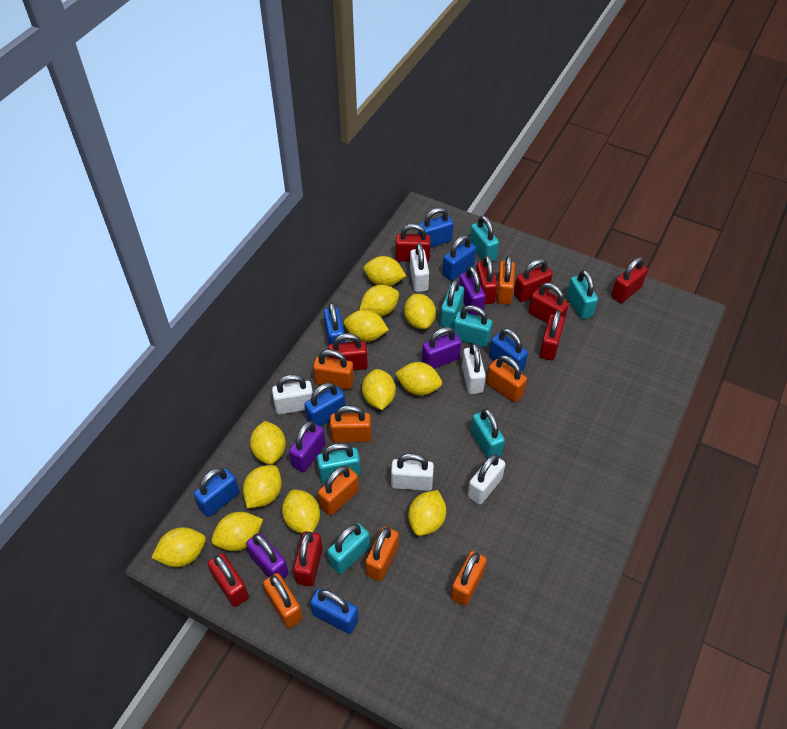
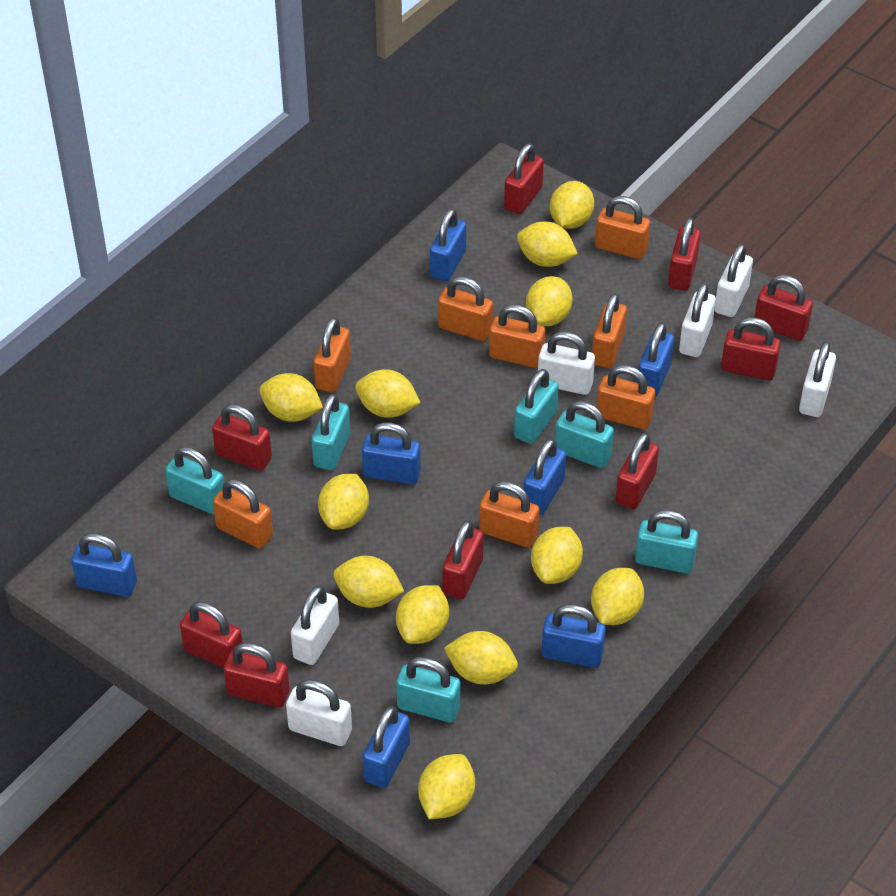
purple padlock: [246,533,289,579] [289,421,325,472] [422,327,461,369] [459,266,485,315] = 4 -> none = 0
turquoise padlock: [317,443,361,483] [327,523,370,574] [440,279,464,328] [453,305,493,347] [470,215,499,261] [471,408,505,459] [567,270,598,319] = 7 -> [165,447,224,515] [312,394,350,470] [396,657,460,723] [514,369,559,444] [555,401,614,468] [635,510,698,574] = 6
white padlock: [272,375,313,415] [391,453,434,491] [410,243,429,292] [462,343,486,394] [468,454,505,505] = 5 -> [286,679,352,746] [291,585,339,665] [538,332,595,395] [679,283,716,357] [715,244,753,317] [799,342,836,417] = 6

